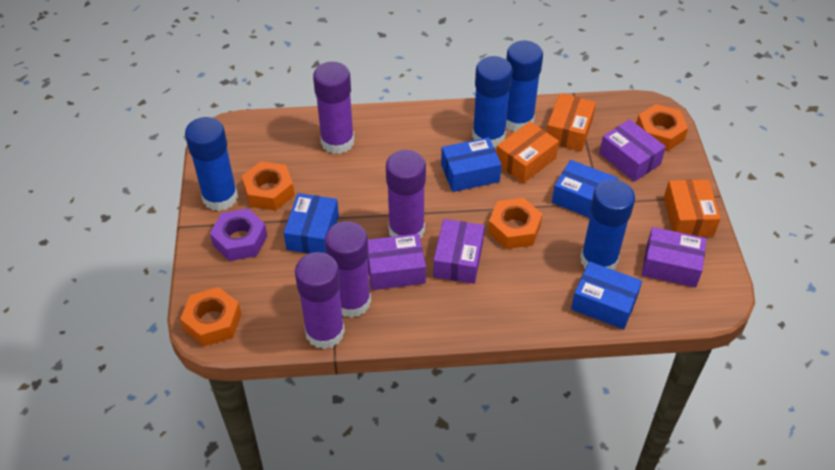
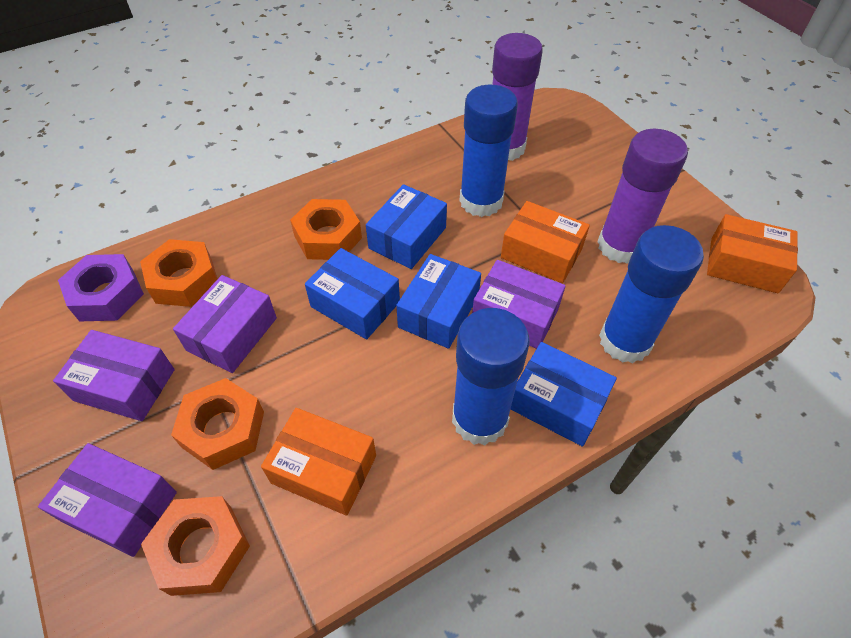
blue glue stick: [185,117,238,211] [472,56,513,147] [506,41,543,132] [580,180,635,270] = 4 -> [452,308,530,446] [459,85,518,217] [599,225,704,363] = 3
purple glue stick: [295,252,345,349] [313,62,354,154] [325,221,371,318] [386,150,426,238] = 4 -> [492,33,543,161] [597,129,688,264] = 2

